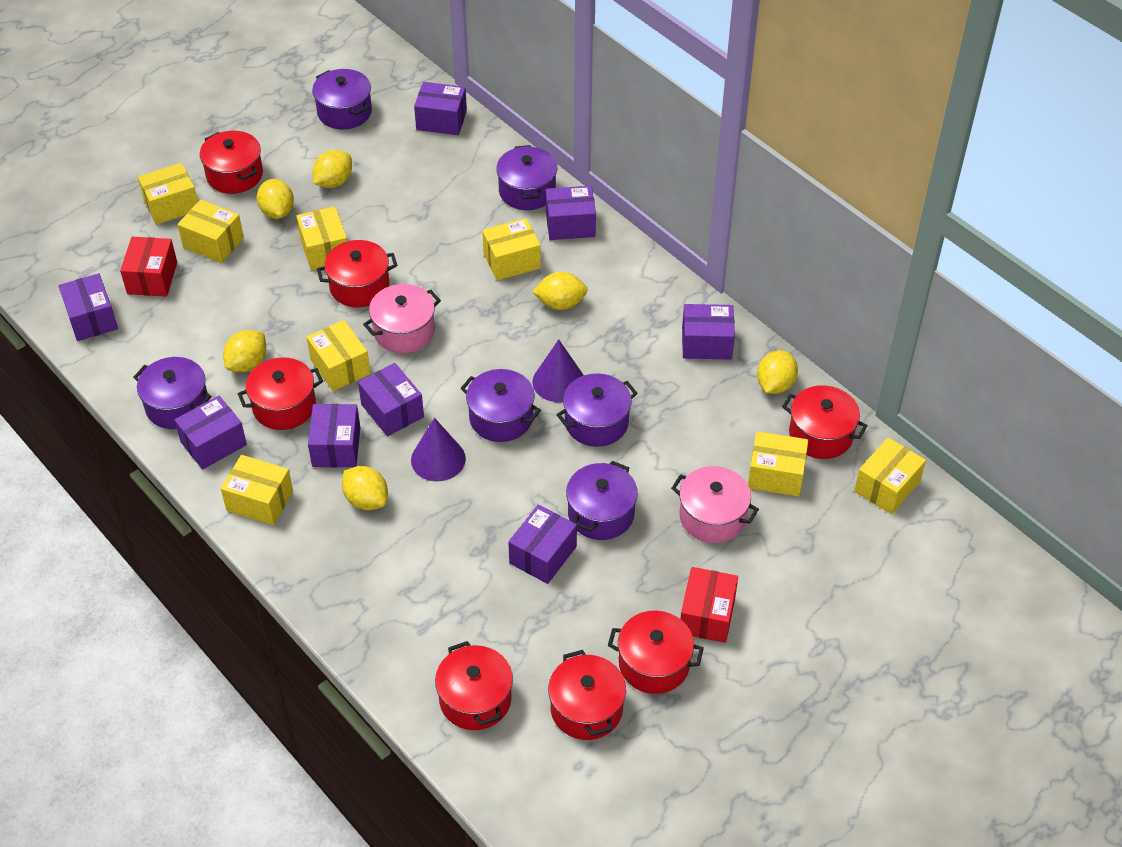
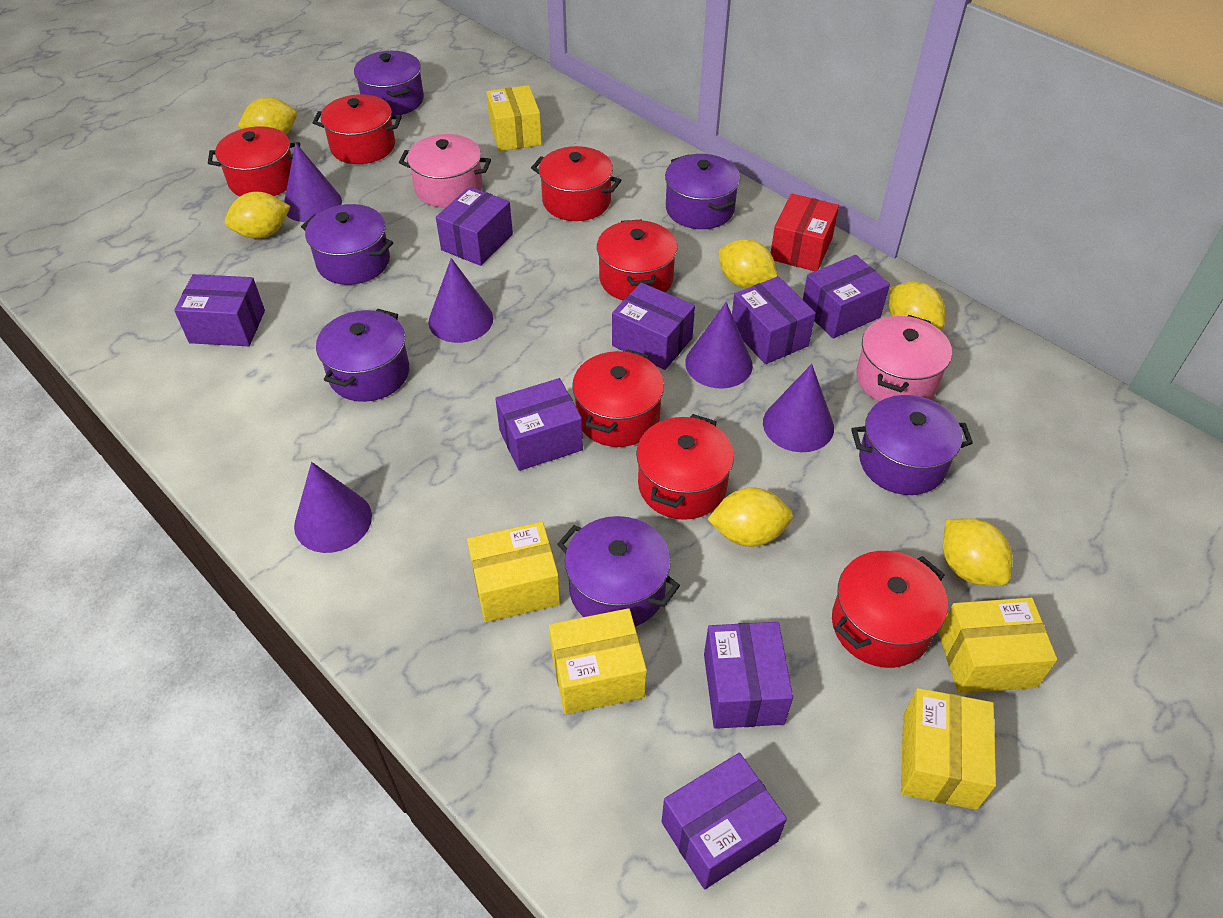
purple cone: [411,418,466,481] [533,339,584,402] = 2 -> [284,142,342,222] [294,462,372,553] [428,258,493,343] [685,302,753,388] [763,364,834,452] = 5
red box: [120,237,177,297] [681,567,738,643] = 2 -> [771,194,839,271] = 1
yellow box: [138,163,198,225] [177,199,244,263] [221,455,293,525] [296,206,347,270] [307,320,370,391] [482,218,541,280] [748,431,808,497] [854,437,926,514] = 8 -> [467,522,560,622] [486,85,542,151] [549,608,647,714] [901,688,996,810] [938,598,1057,694] = 5

